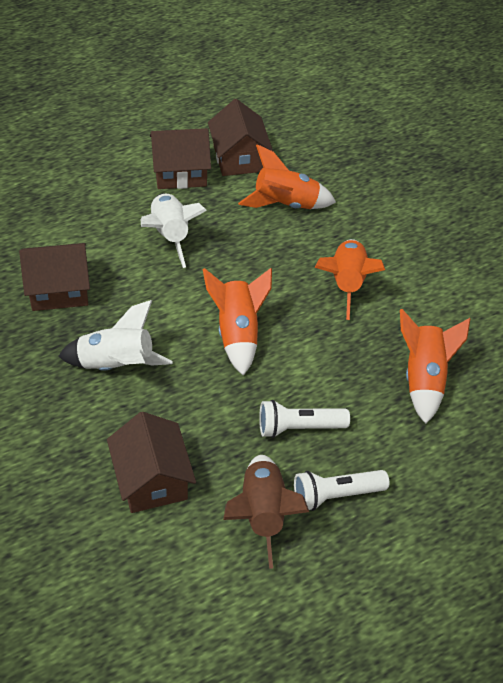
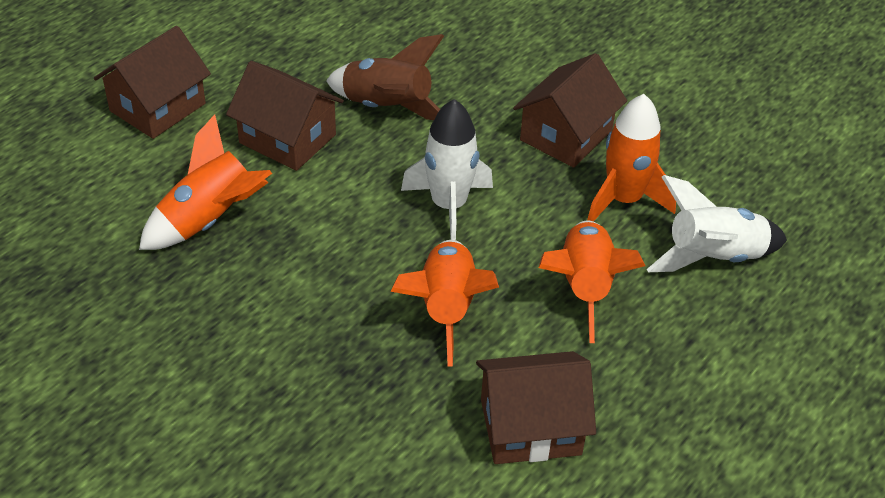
white flashlight: [259,400,350,438] [294,470,389,511] = 2 -> none = 0

